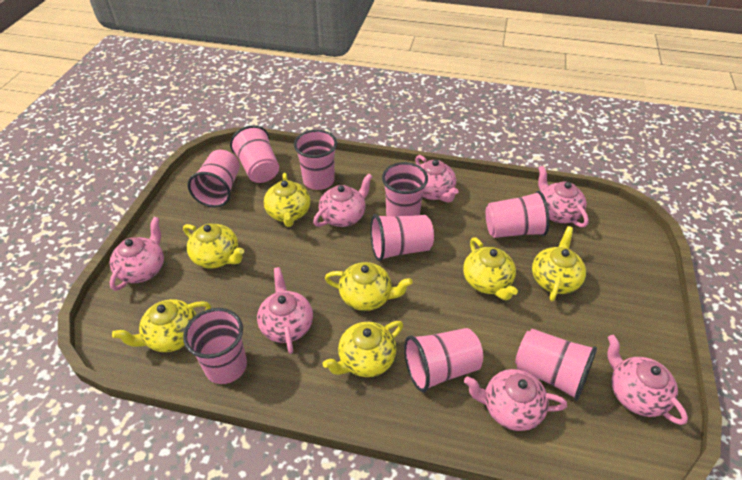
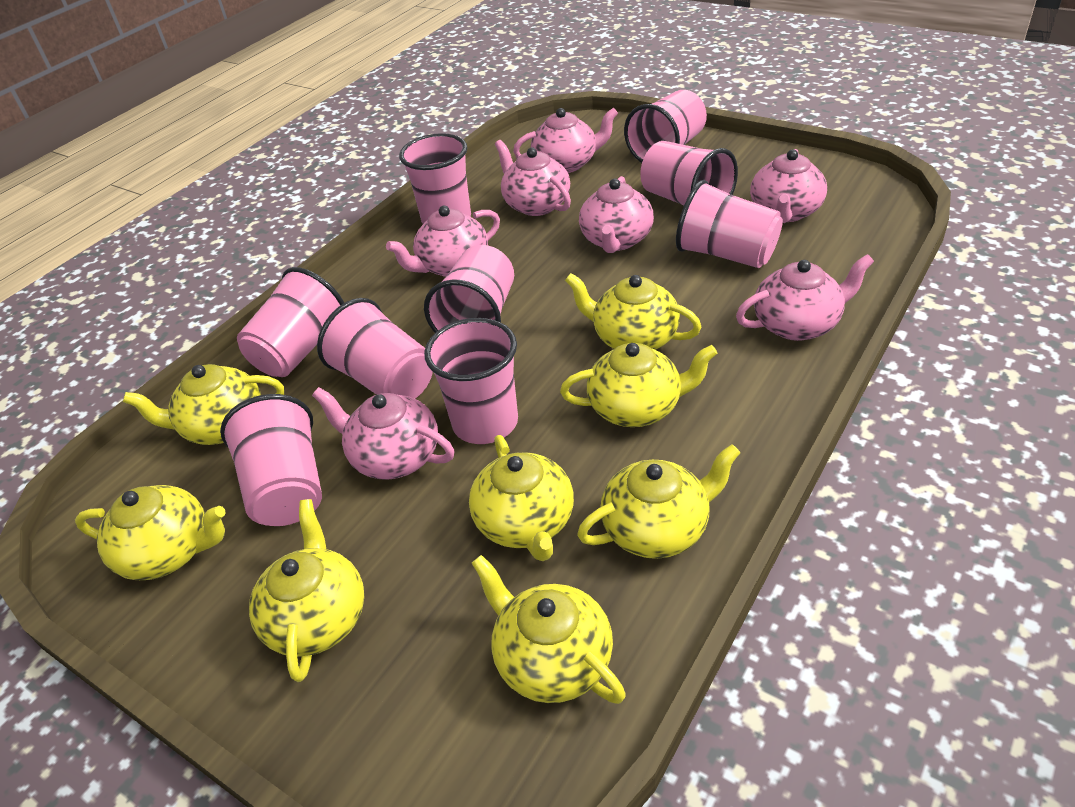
yellow teapot: [112,299,211,352] [183,223,244,268] [264,173,310,227] [323,321,403,377] [325,262,413,311] [463,237,518,300] [532,226,586,301] = 7 -> [75,485,226,580] [123,364,284,445] [249,499,364,682] [469,435,574,561] [472,555,626,704] [560,343,717,427] [565,273,702,350] [577,444,740,559] = 8

